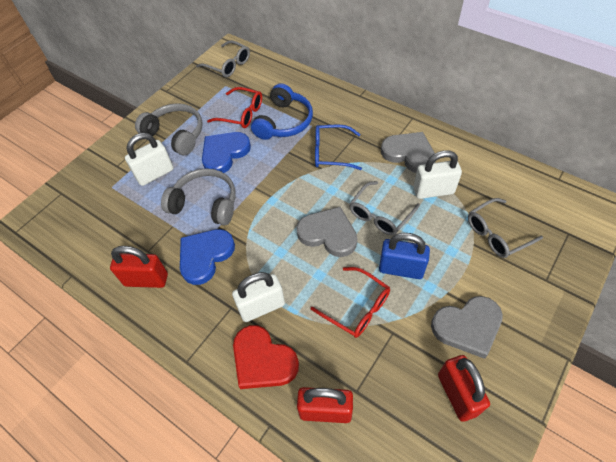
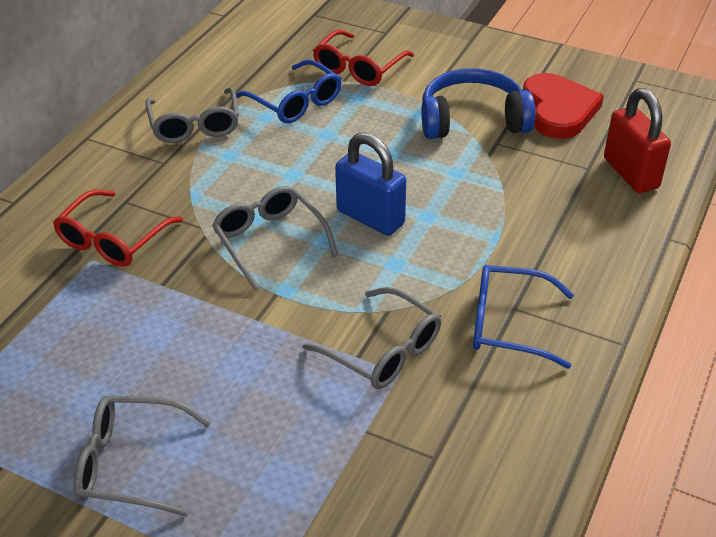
blue glasses: [315,125,362,170] = 1 -> [236,60,342,123] [473,265,574,369] = 2
blue heart: [180,229,235,285] [202,132,251,173] = 2 -> none = 0
grey glasses: [196,40,250,77] [349,181,420,235] [468,198,543,258] = 3 -> [74,395,211,517] [145,87,239,143] [212,186,338,291] [303,287,441,389] = 4
grey headphones: [135,103,203,155] [161,168,236,225] = 2 -> none = 0
grey heart: [296,207,357,257] [381,132,435,173] [431,296,503,359] = 3 -> none = 0
red padlock: [110,246,168,288] [297,387,353,423] [438,355,490,422] = 3 -> [604,88,671,193] = 1
white padlock: [125,133,174,186] [232,272,285,322] [413,150,462,199] = 3 -> none = 0

